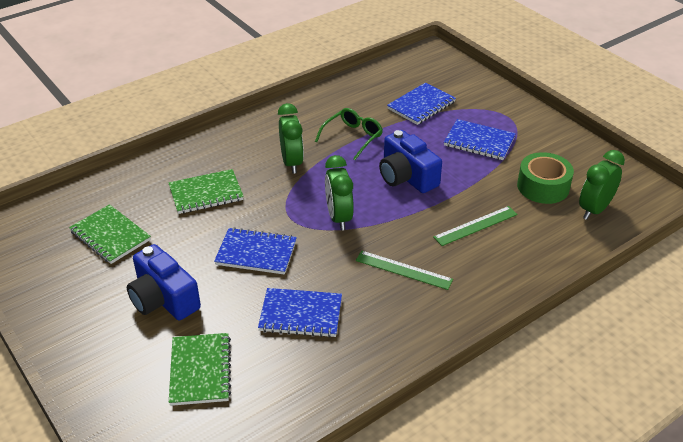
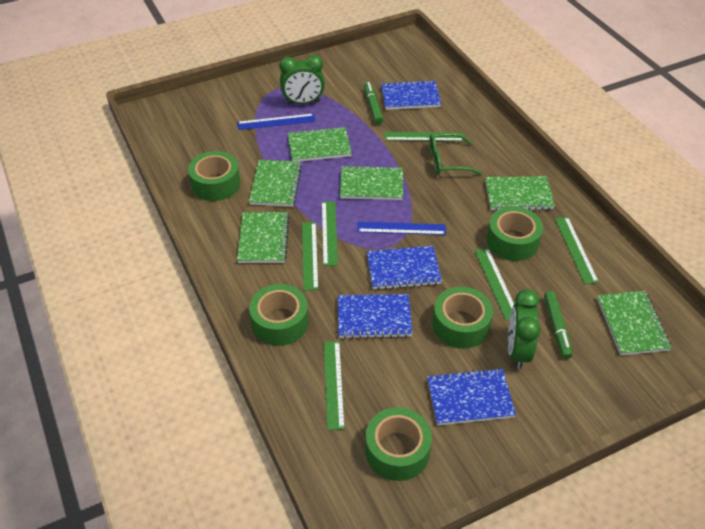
blue camera: [127,244,201,320] [379,130,442,193] = 2 -> none = 0
blue ruler: none = 0 -> [237,113,315,130] [357,222,446,235] = 2
green clock: [278,103,304,174] [325,155,354,230] [579,150,625,220] = 3 -> [279,55,325,104] [508,289,541,369] = 2
green marker: none = 0 -> [364,82,383,124] [544,291,573,359] = 2
green notebook: [69,204,151,264] [169,169,244,214] [169,333,231,406] = 3 -> [237,212,289,263] [249,160,302,207] [288,127,352,162] [340,165,403,200] [485,176,555,211] [597,291,672,355] = 6
green ruler: [356,251,453,290] [433,206,518,246] = 2 -> [302,222,319,290] [322,201,338,266] [324,341,345,430] [385,132,464,141] [475,248,514,320] [555,217,599,284] = 6
green tape: [517,152,574,204] = 1 -> [188,151,240,201] [249,284,309,346] [365,407,432,481] [432,287,493,349] [487,206,543,261] = 5

